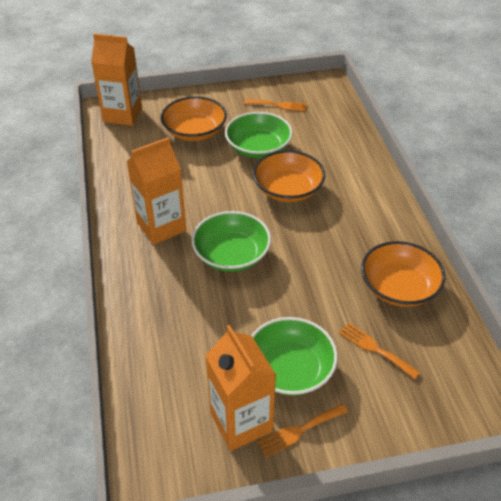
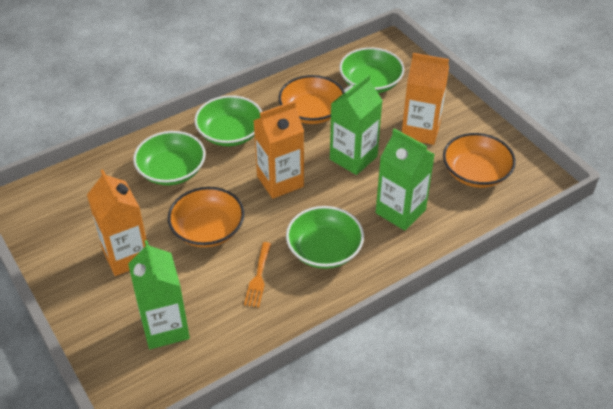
green bowl: [191,211,271,272] [225,112,293,158] [251,317,338,396] = 3 -> [133,131,206,185] [194,95,262,146] [286,206,364,269] [339,47,404,93] = 4
green carton: none = 0 -> [128,240,190,349] [330,74,383,175] [376,128,435,231] = 3
orange fork: [244,99,307,111] [257,404,348,457] [339,322,420,379] = 3 -> [244,242,271,308] = 1

